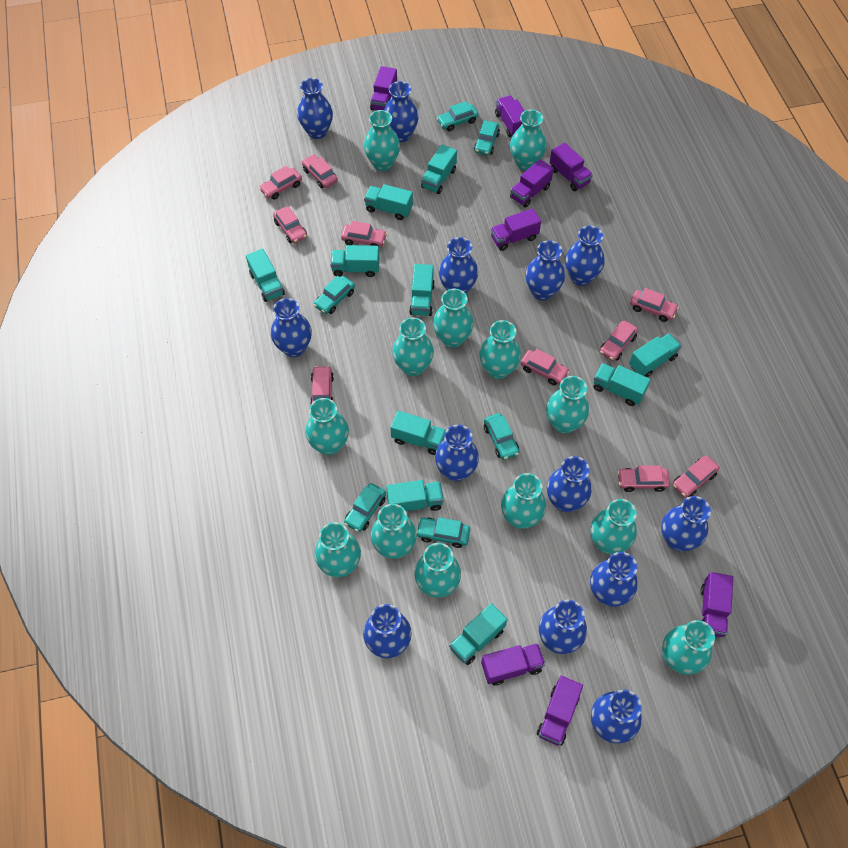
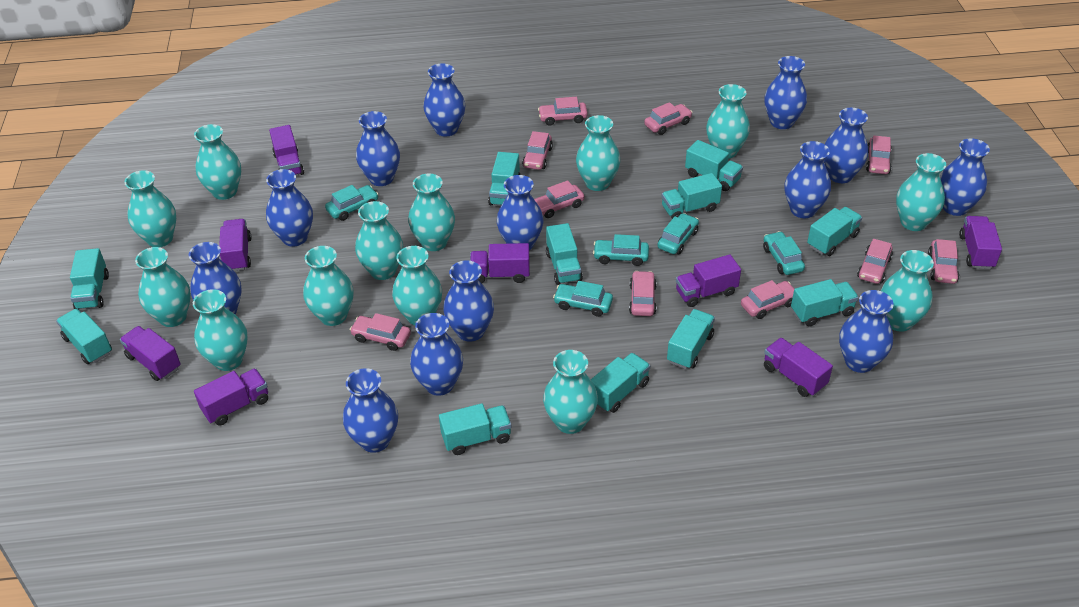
turquoise car: [313,276,355,314] [344,483,386,532] [416,517,470,548] [437,101,479,132] [474,120,500,155] [484,413,519,460] = 6 -> [325,185,379,221] [553,281,613,317] [593,234,649,266] [657,213,699,254] [763,231,805,275] = 5
turquoise truck: [246,249,285,302] [330,245,379,277] [364,184,413,220] [386,480,444,511] [390,411,446,455] [409,264,435,316] [421,144,457,194] [449,603,507,665] [593,363,651,406] [629,333,681,377] = 10 -> [56,309,112,364] [70,248,109,310] [439,403,512,455] [488,152,520,205] [546,223,583,285] [591,353,650,413] [661,173,722,219] [667,309,715,369] [685,140,743,191] [791,279,859,327] [807,207,862,256] = 11

